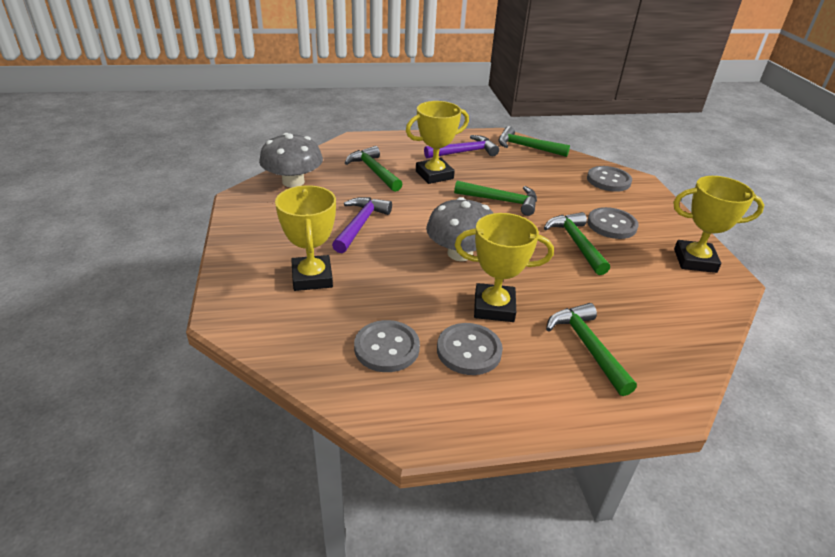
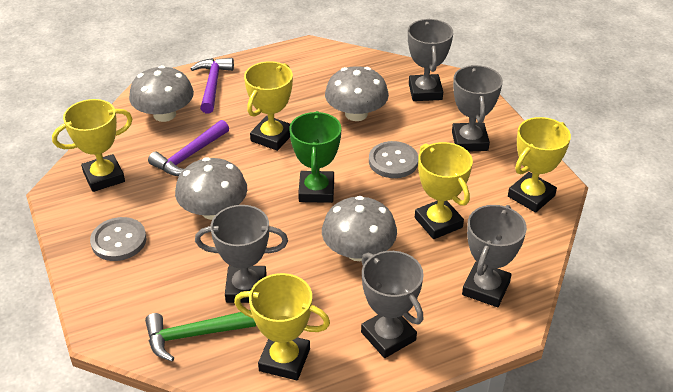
green hammer: [345,146,403,192] [454,181,537,216] [499,126,570,157] [544,212,610,275] [546,303,637,396] = 5 -> [145,310,256,361] = 1
green trophy: none = 0 -> [289,111,342,203] = 1
grey button: [354,320,420,372] [437,323,503,375] [587,166,632,192] [587,207,639,239] = 4 -> [90,217,146,261] [369,141,418,178] = 2
grey mushroom: [259,133,323,187] [426,197,493,261] = 2 -> [129,65,194,122] [175,157,247,220] [322,196,397,261] [325,66,389,121] = 4
grey trophy: none = 0 -> [195,205,288,303] [361,251,424,358] [408,19,453,101] [452,65,503,152] [462,205,527,307] = 5
yellow trophy: [275,185,336,291] [406,101,469,184] [455,213,554,322] [673,176,764,273] = 4 -> [52,99,132,192] [234,273,330,380] [244,61,293,151] [415,142,473,239] [508,117,571,213] = 5

